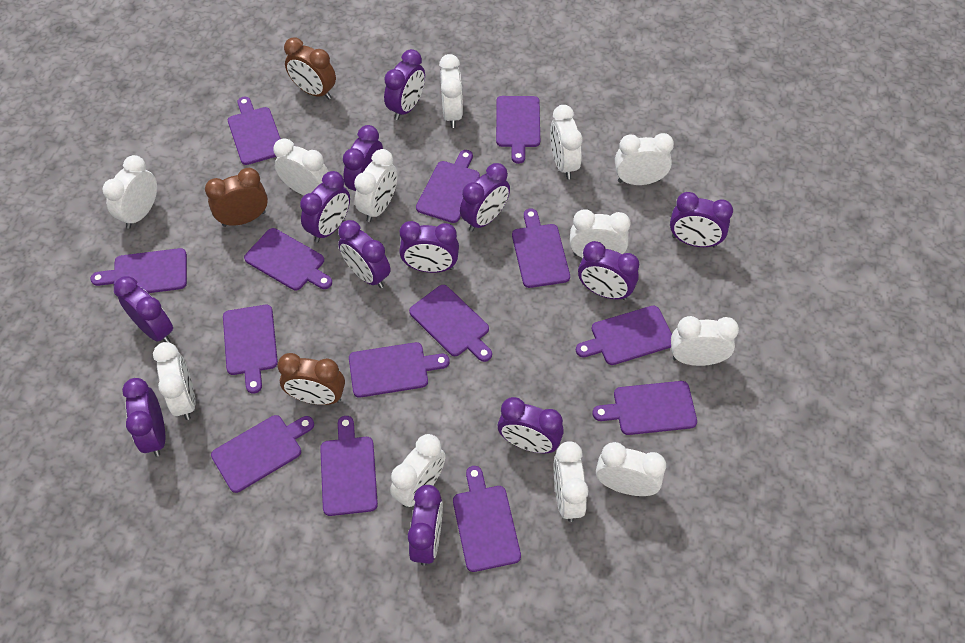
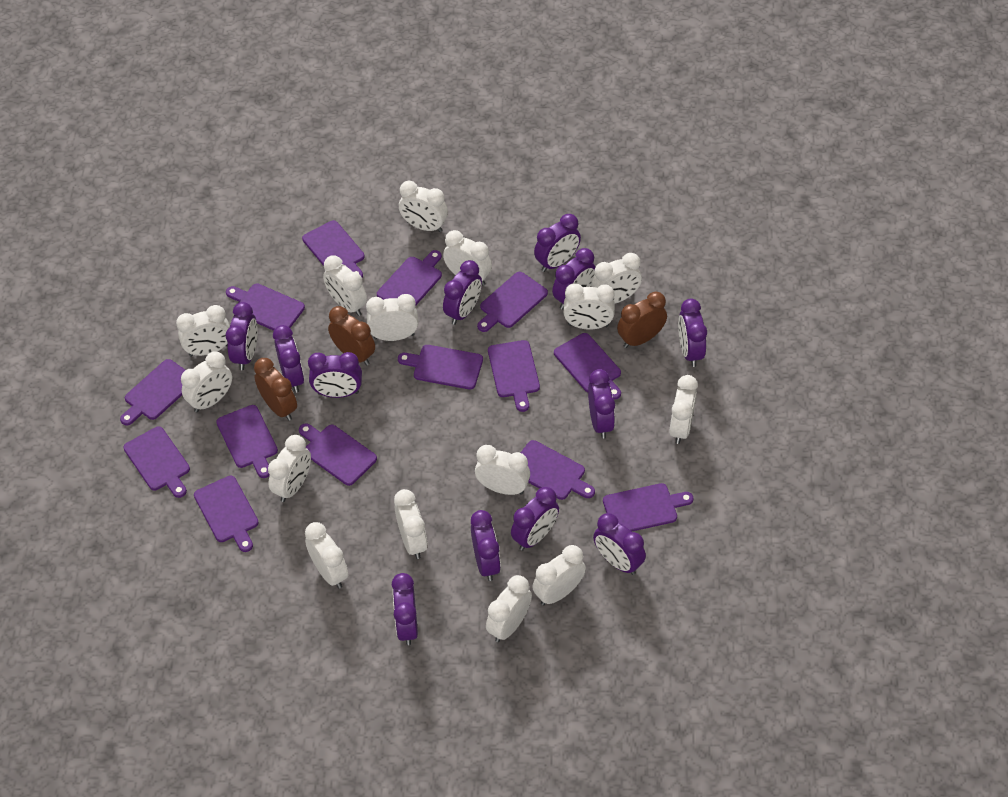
white clock: [102,155,157,229] [153,342,196,420] [273,138,329,195] [354,149,398,222] [390,434,446,508] [439,54,463,128] [550,105,582,179] [554,441,588,522] [570,210,630,258] [596,442,666,496] [615,133,674,185] [671,316,739,366] = 12 -> [176,305,230,356] [181,351,232,412] [268,435,311,502] [305,522,348,588] [323,256,367,316] [366,294,418,341] [394,489,427,559] [399,181,448,232] [443,230,492,286] [475,445,530,495] [486,575,532,642] [532,545,586,606] [563,283,615,330] [591,253,642,303] [669,375,698,444] = 15

